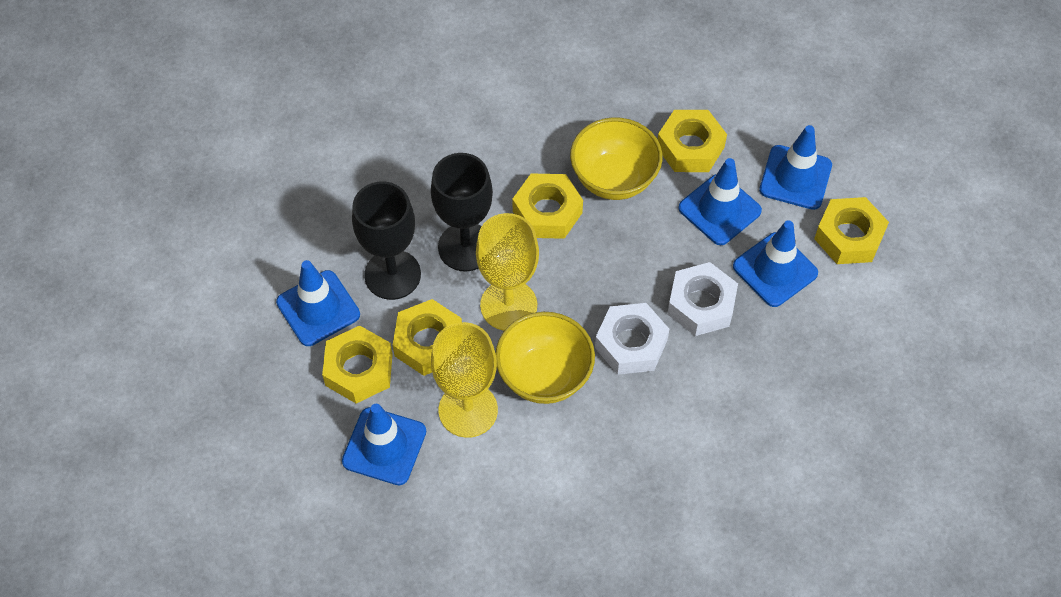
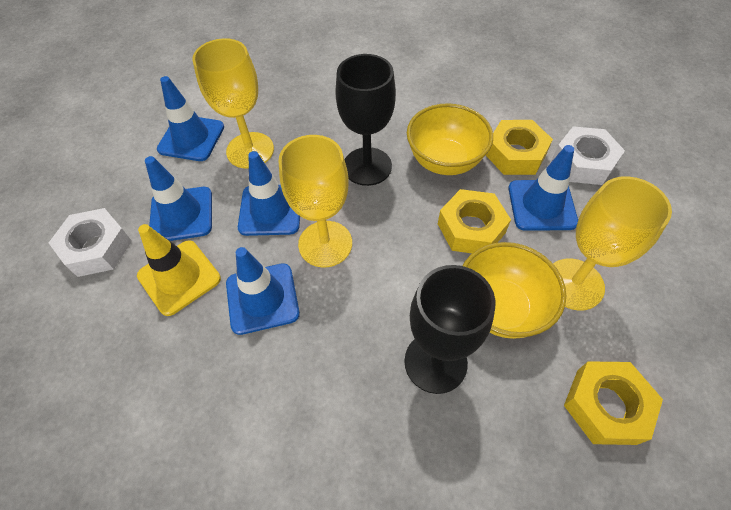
yellow goblet: [431,322,498,438] [476,213,539,331] = 2 -> [192,38,274,169] [278,135,352,267] [553,176,672,310] = 3
yellow nut: [322,325,393,404] [393,299,462,376] [512,173,583,239] [657,110,727,172] [814,197,889,264] = 5 -> [438,189,511,253] [486,120,553,175] [564,361,663,445] = 3
yellow traffic cone: none = 0 -> [137,224,221,316] = 1

